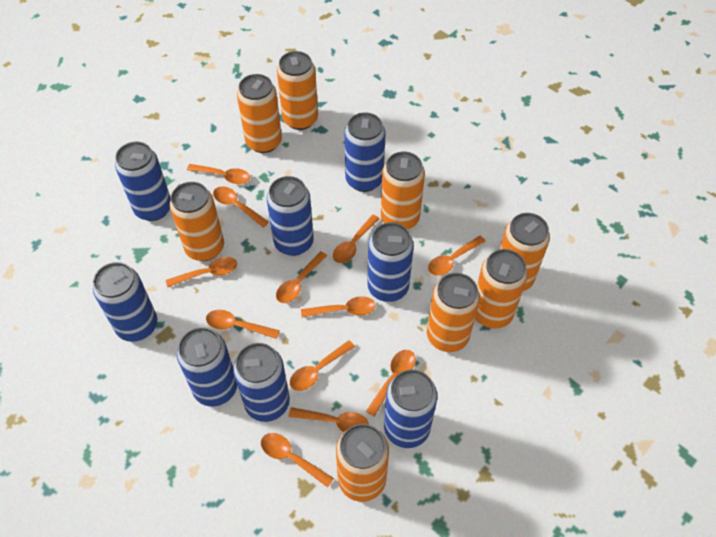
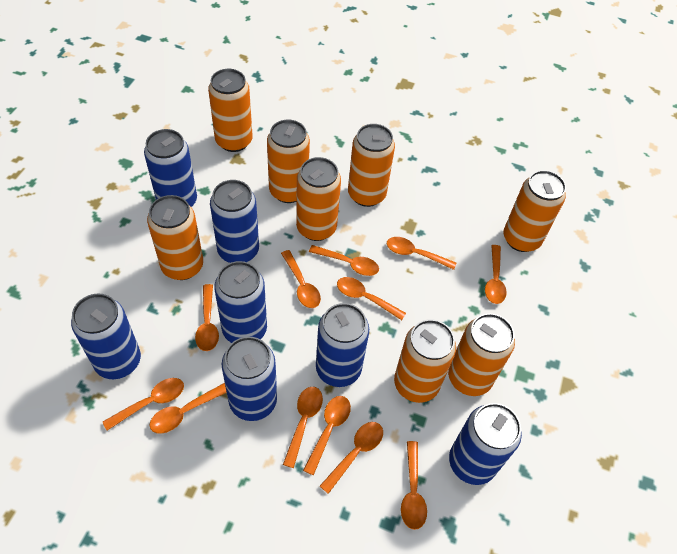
blue can: [93,262,157,342] [115,142,171,221] [177,327,237,406] [233,343,290,422] [267,176,314,256] [345,113,385,192] [367,222,414,302] [384,370,438,448] = 8 -> [71,294,141,379] [144,129,197,207] [210,180,259,263] [214,261,267,343] [222,337,277,421] [316,303,369,387] [449,403,522,485] = 7

